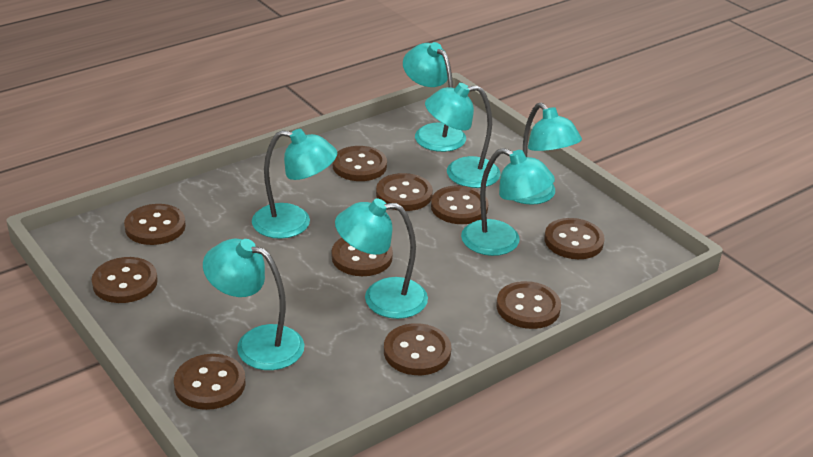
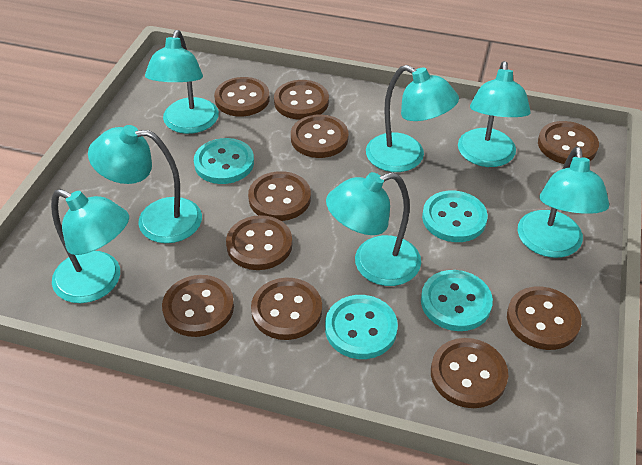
turquoise button: none = 0 -> [194,138,254,184] [325,295,398,359] [421,270,493,331] [422,191,488,242] = 4

